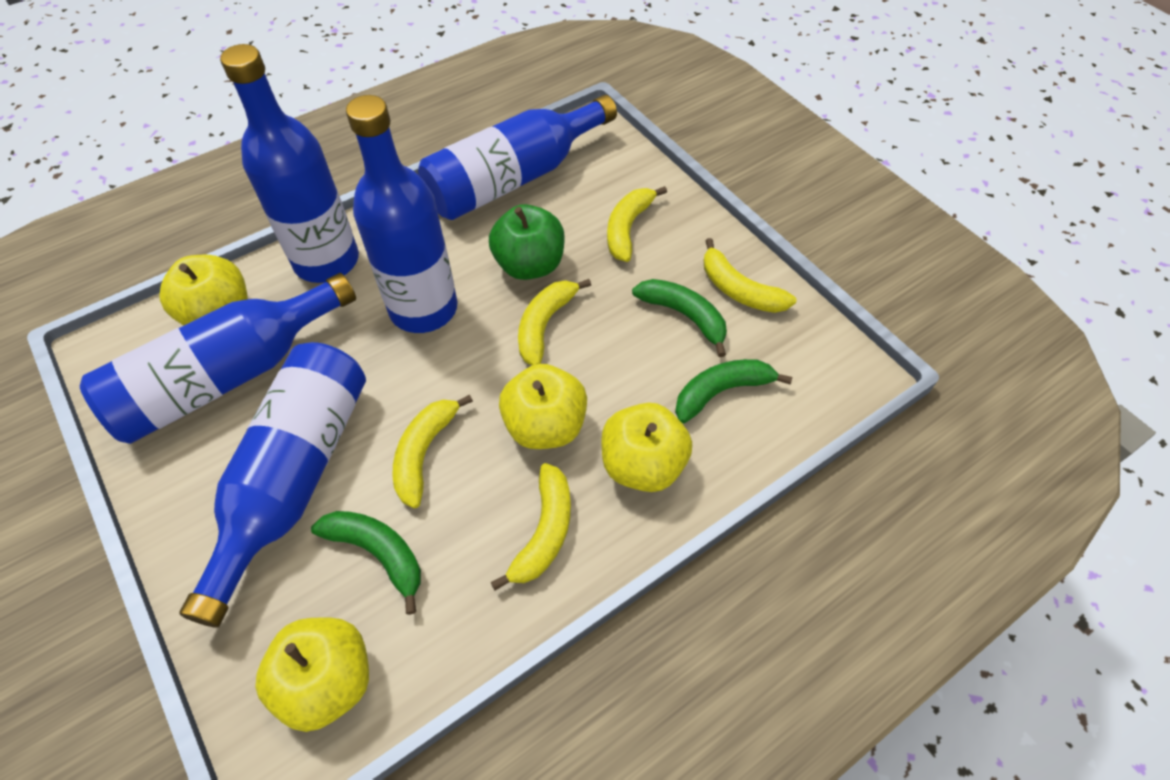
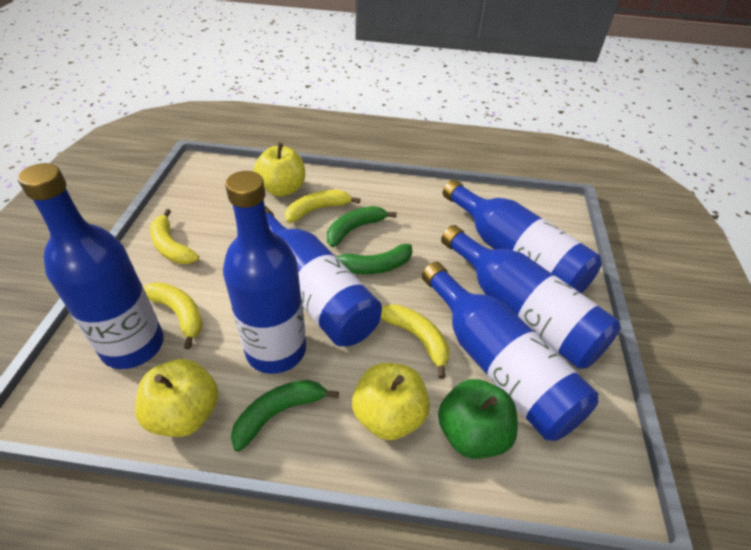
blue bottle: [80,273,356,444] [179,342,366,627] [220,44,359,283] [346,95,458,333] [418,95,617,220] = 5 -> [18,163,164,369] [223,171,306,374] [265,206,382,346] [422,262,598,441] [441,225,620,369] [443,179,602,293] = 6
yellow apple: [159,255,247,325] [255,618,369,732] [499,364,587,449] [601,403,692,492] = 4 -> [135,359,219,437] [254,143,305,197] [352,363,430,440] = 3
yellow banana: [392,394,473,508] [491,463,571,591] [518,279,591,365] [607,186,667,262] [704,238,796,313] = 5 -> [143,282,203,350] [150,209,199,264] [285,190,361,223] [381,304,449,379] = 4

